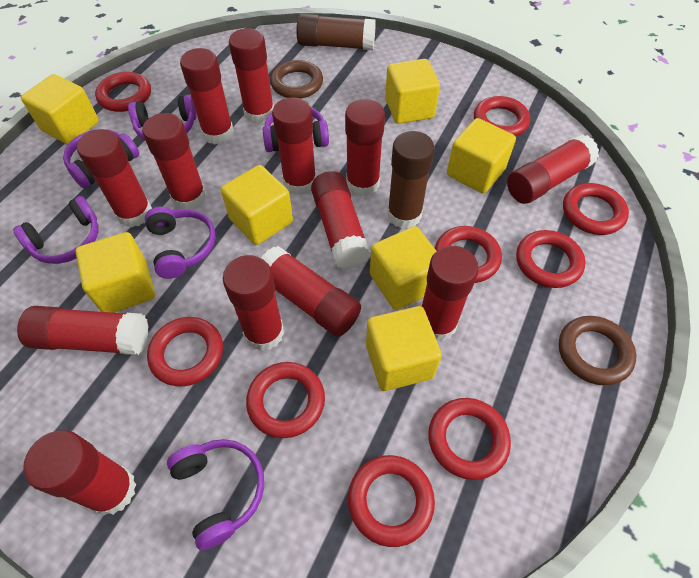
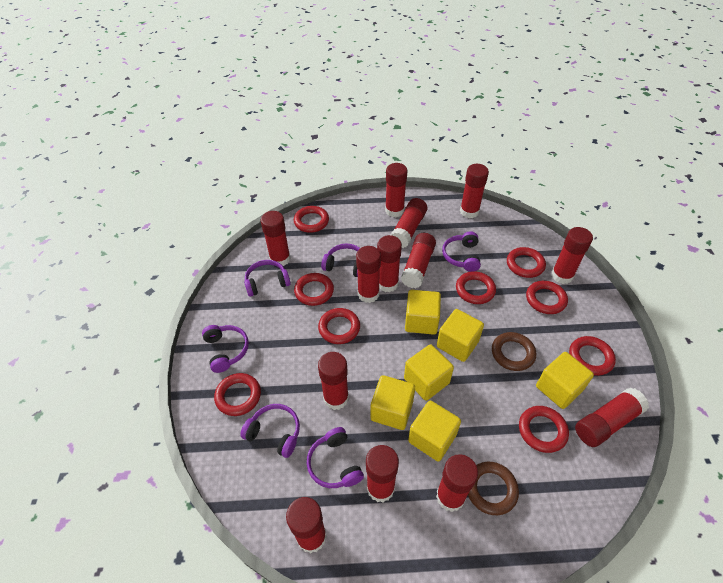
brown glue stick: [296,14,376,50] [387,131,435,229] = 2 -> none = 0
yellow cube: [21,74,99,145] [75,232,155,313] [221,165,293,245] [366,306,442,391] [370,226,436,310] [385,59,440,124] [447,118,516,194] = 7 -> [371,375,415,430] [404,344,454,401] [405,290,441,335] [408,401,461,461] [437,309,484,362] [536,352,594,409] = 6

